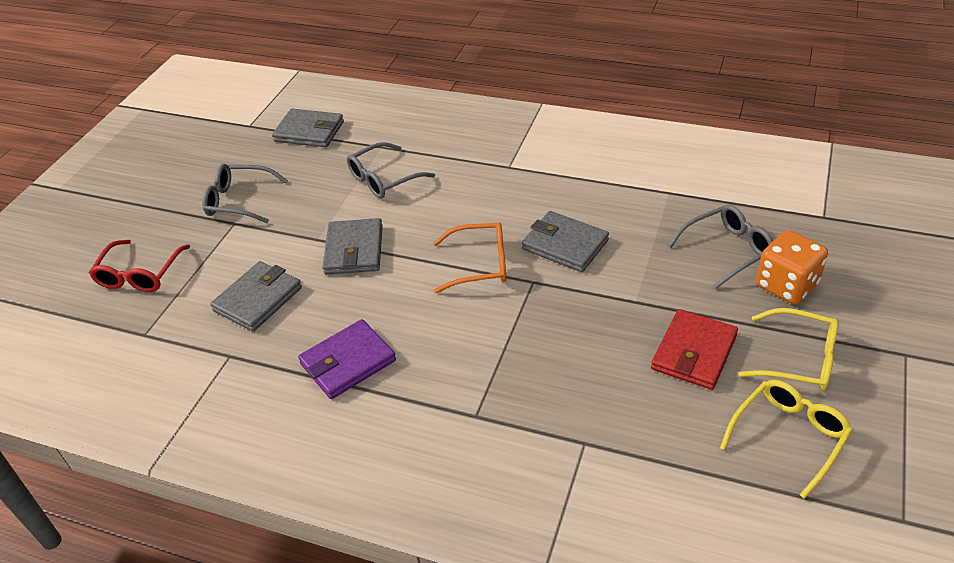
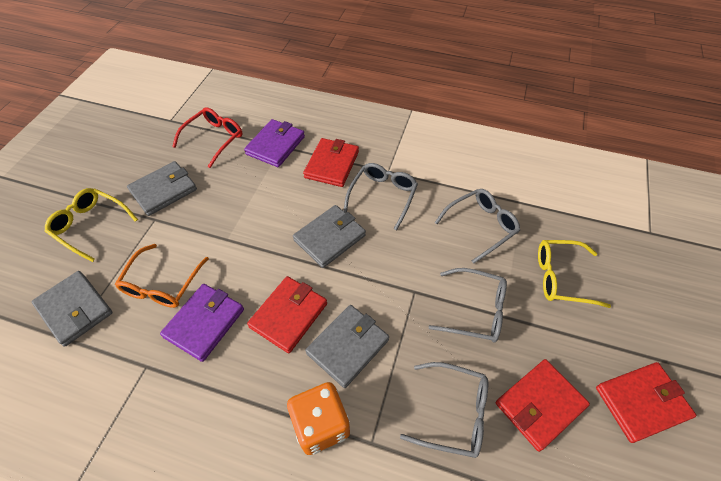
grey glasses: [202,164,288,223] [347,142,435,199] [668,205,773,289] = 3 -> [343,163,418,230] [400,362,488,458] [429,268,507,343] [434,189,520,264] = 4
purple wallet: [298,319,396,399] = 1 -> [160,284,244,362] [244,119,305,167] = 2
red wallet: [651,309,738,390] = 1 -> [247,276,327,353] [303,138,359,187] [496,359,590,452] [596,362,696,443] = 4

